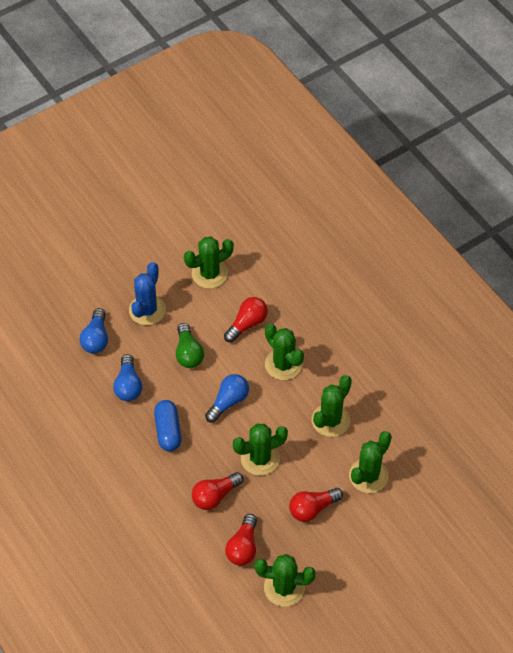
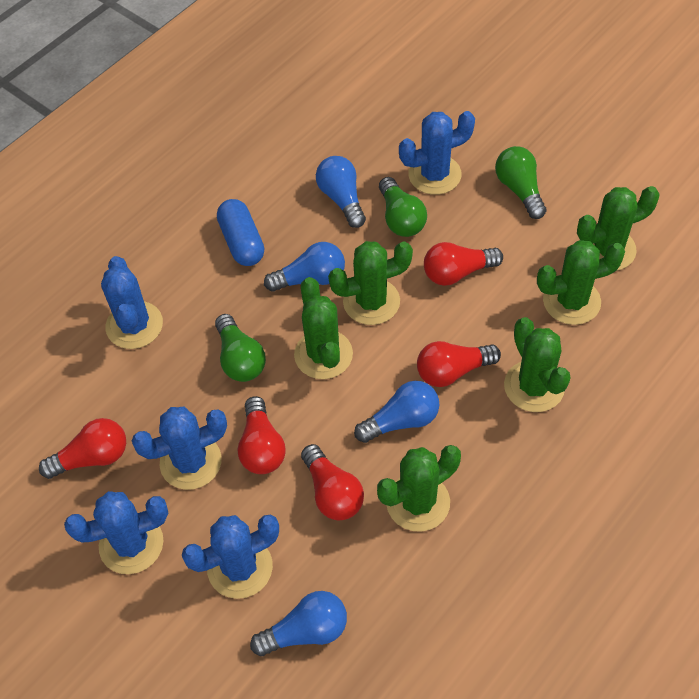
blue cactus: [129,262,166,325] = 1 -> [64,491,168,574] [101,256,163,349] [132,407,227,490] [182,515,279,599] [399,111,475,195] = 5
blue light bulb: [80,308,108,353] [113,354,142,401] [205,374,249,423] = 3 -> [250,591,347,656] [264,242,345,292] [316,156,366,228] [354,381,439,443] = 4
green light bulb: [176,323,204,368] = 1 -> [215,314,266,382] [379,177,427,237] [495,146,546,219] = 3
red light bulb: [192,472,243,510] [224,297,268,342] [225,514,257,565] [289,488,343,522] = 4 -> [39,418,126,479] [238,396,286,474] [301,444,364,521] [417,341,501,387] [424,242,503,286] = 5

